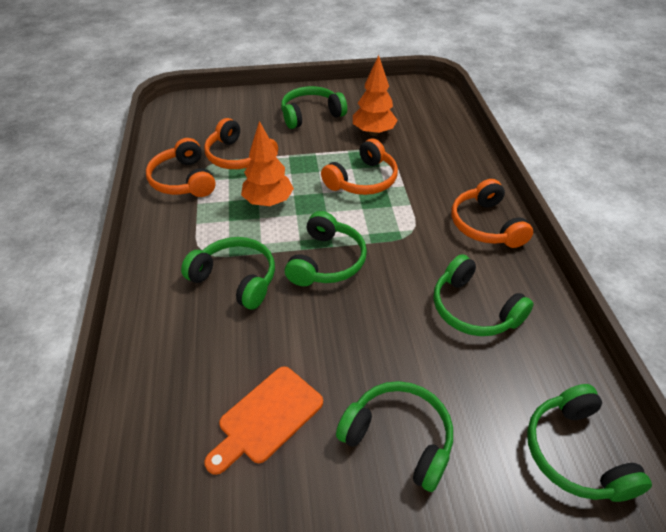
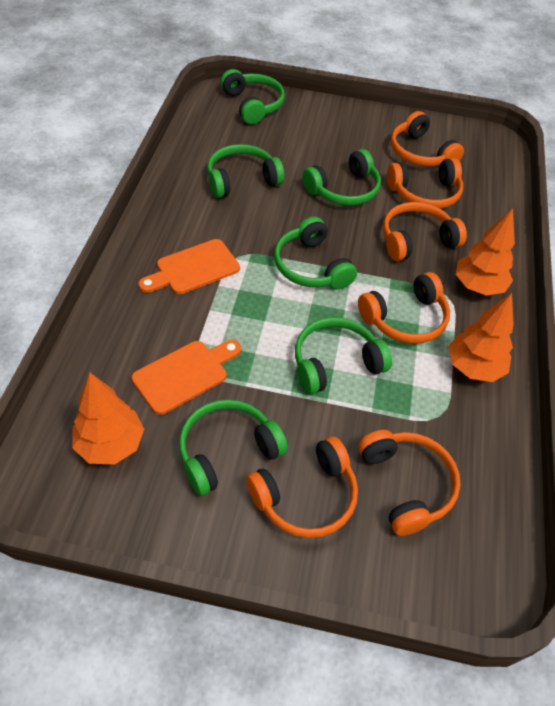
orange cutting board: [204,366,323,475] = 1 -> [132,340,241,415] [138,239,240,294] = 2
orange headphones: [146,138,216,197] [204,118,278,169] [321,139,398,195] [452,179,533,248] = 4 -> [246,436,358,538] [358,272,450,343] [358,430,461,536] [383,202,467,261] [387,158,463,209] [391,111,464,166] = 6
orange tree: [241,121,294,207] [353,55,398,136] = 2 -> [72,373,144,465] [448,293,514,382] [456,208,515,296] = 3

